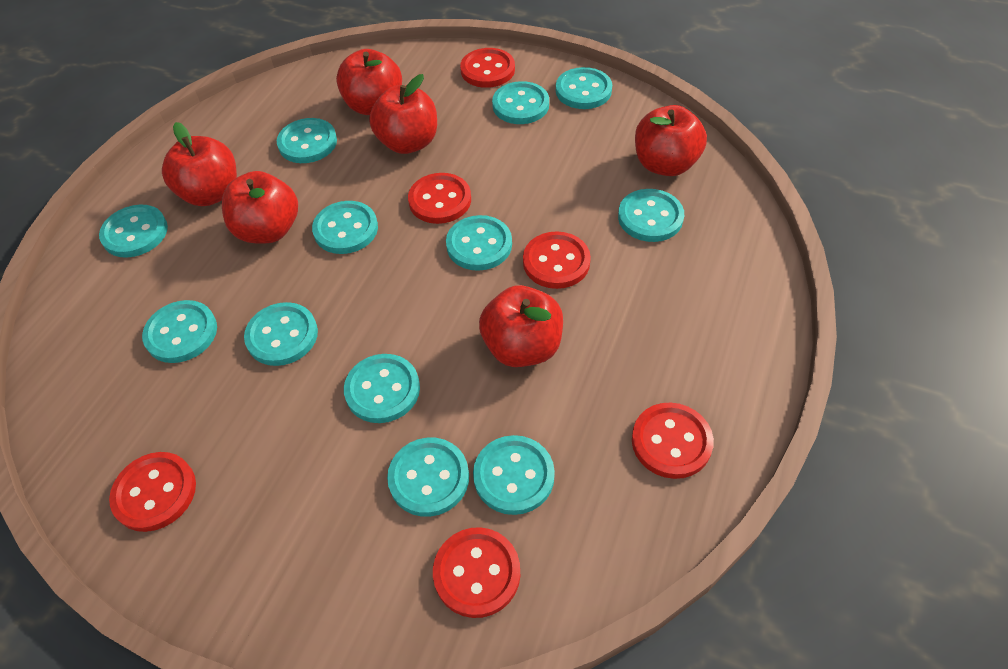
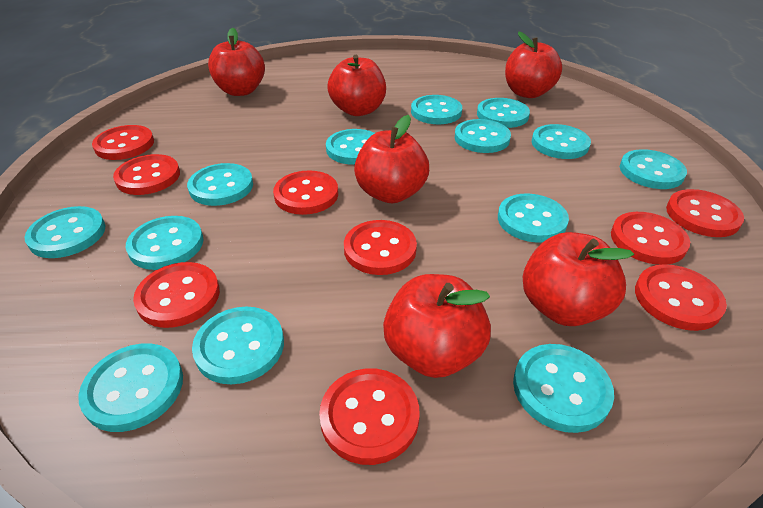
red button: [109,452,196,532] [408,173,471,224] [433,527,520,618] [460,48,515,88] [523,231,591,289] [632,402,714,479] = 6 -> [92,125,154,160] [113,154,180,195] [133,262,220,328] [273,170,338,215] [319,368,420,465] [344,220,417,275] [611,212,690,265] [635,264,727,331] [666,189,744,237] = 9
turquoise button: [99,205,168,258] [142,300,217,363] [244,302,318,366] [277,118,337,163] [312,201,378,254] [344,354,420,423] [387,438,469,517] [446,215,512,271] [473,435,555,515] [492,81,549,124] [556,67,612,109] [618,189,684,242] = 12 -> [24,206,105,258] [78,343,183,432] [126,216,203,270] [187,163,253,206] [192,307,284,384] [326,129,375,165] [411,95,462,124] [455,119,511,153] [477,98,530,128] [498,194,569,243] [513,344,614,433] [532,124,591,159] [620,149,687,189] = 13

